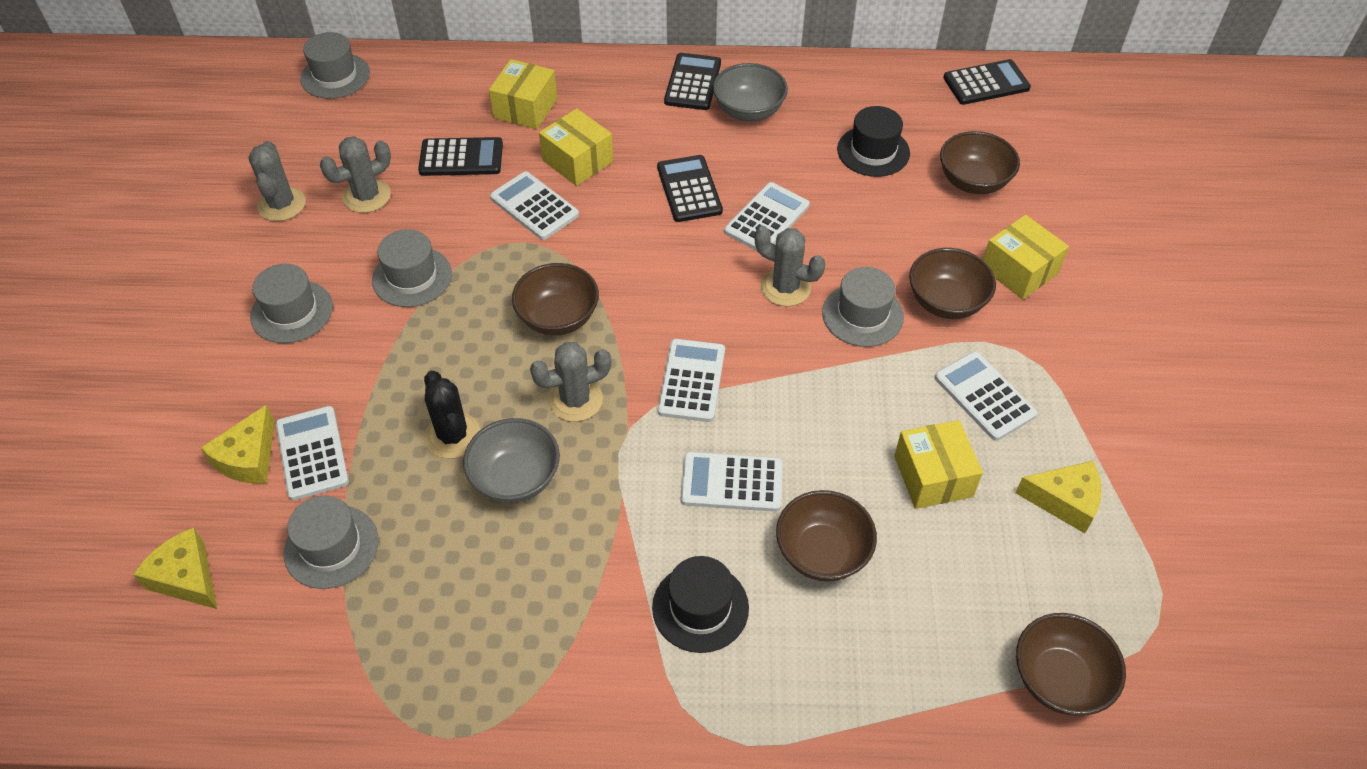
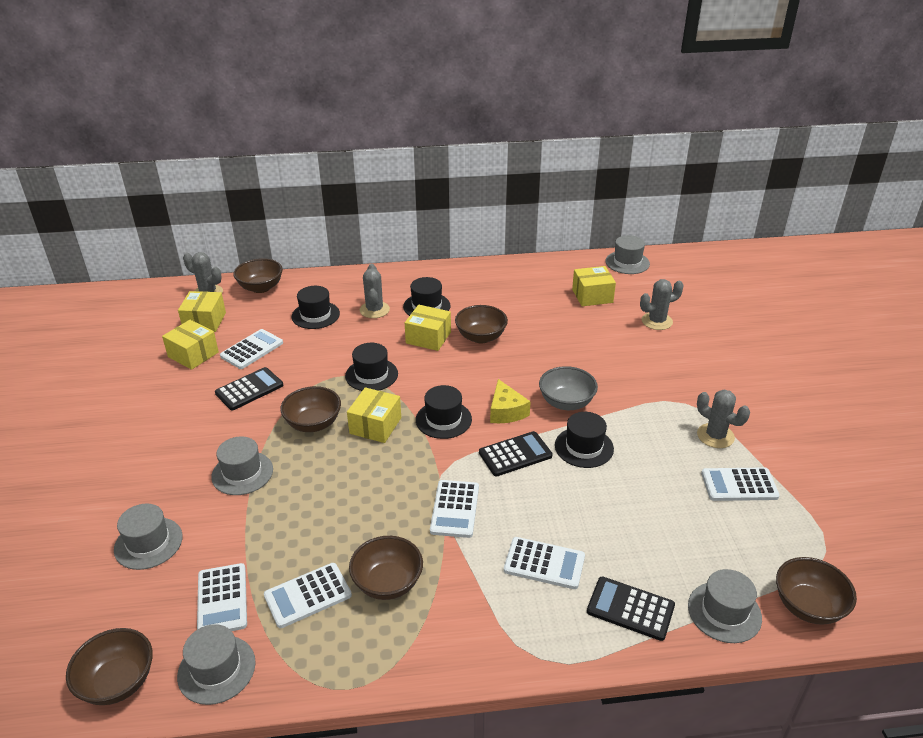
black cactus: [424,371,481,459] = 1 -> none = 0
black calculator: [418,137,503,176] [657,155,723,222] [664,53,721,110] [943,59,1031,105] = 4 -> [215,367,283,410] [479,431,553,476] [587,576,675,641] = 3
black hat: [652,556,749,653] [837,106,910,177] = 2 -> [291,286,340,329] [345,343,398,391] [403,277,451,316] [416,385,472,439] [555,412,614,468] = 5
brown bowl: [512,263,599,336] [776,490,877,582] [909,248,996,319] [940,131,1020,194] [1016,613,1126,716] = 5 -> [66,628,153,705] [233,258,283,293] [280,386,341,432] [349,536,423,600] [455,305,508,343] [776,557,857,625] = 6
grey bowl: [463,418,560,503] [713,63,788,122] = 2 -> [539,366,598,410] = 1
yellow box: [489,59,558,129] [539,108,613,186] [894,420,983,509] [983,215,1069,299] = 4 -> [162,320,219,370] [178,291,226,332] [347,387,401,443] [405,305,451,351] [572,266,616,306] = 5
yellow cheese: [133,527,217,609] [201,405,275,484] [1015,461,1101,533] = 3 -> [490,379,531,423] = 1

